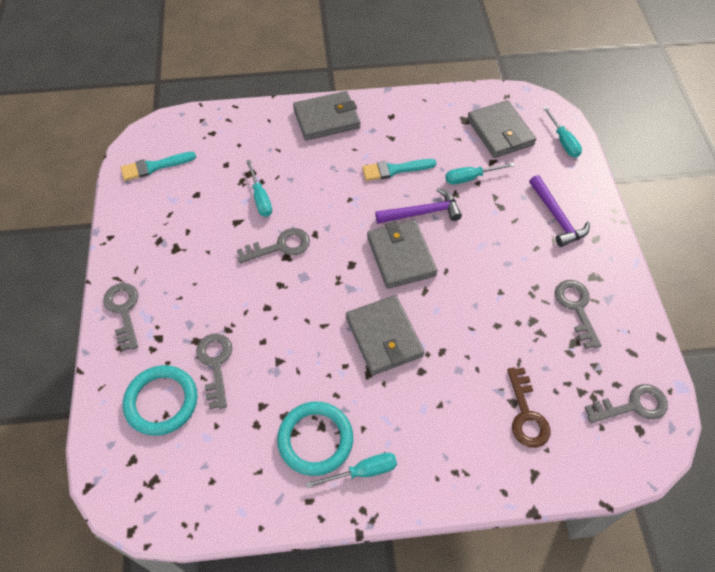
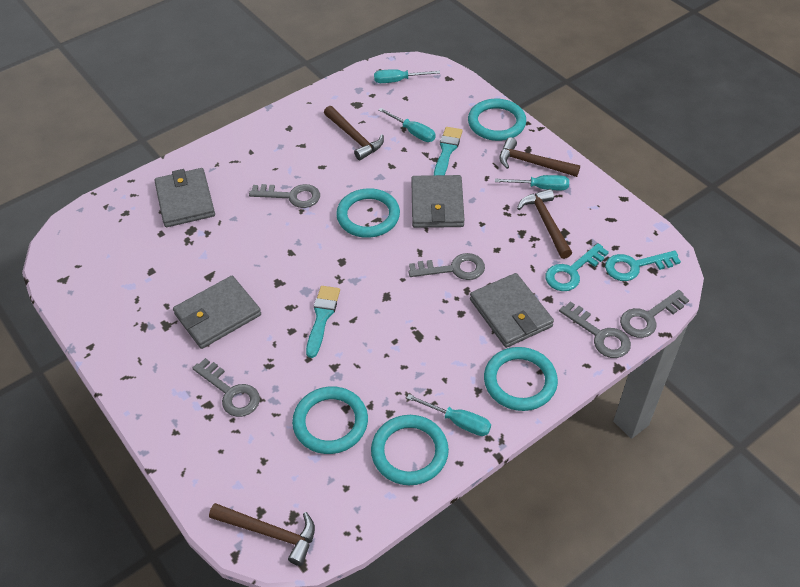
brown hammer: none = 0 -> [209,503,315,566] [324,106,384,161] [499,137,580,177] [517,189,572,259] = 4
brown key: [507,367,550,448] = 1 -> none = 0
purple hammer: [375,188,462,224] [529,175,590,247] = 2 -> none = 0
turquoise key: none = 0 -> [545,243,609,291] [605,251,681,281] = 2
turquoise ring: [123,365,198,436] [277,402,353,476] = 2 -> [292,387,368,454] [336,188,400,238] [371,415,449,485] [468,99,526,141] [484,347,558,411] = 5

